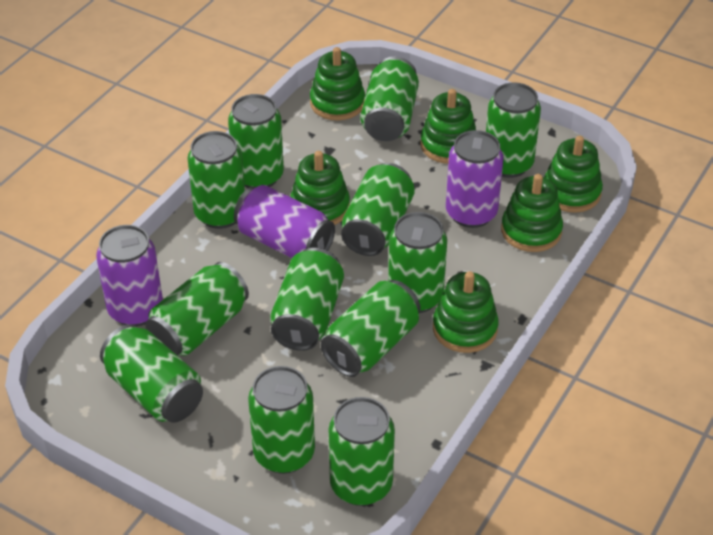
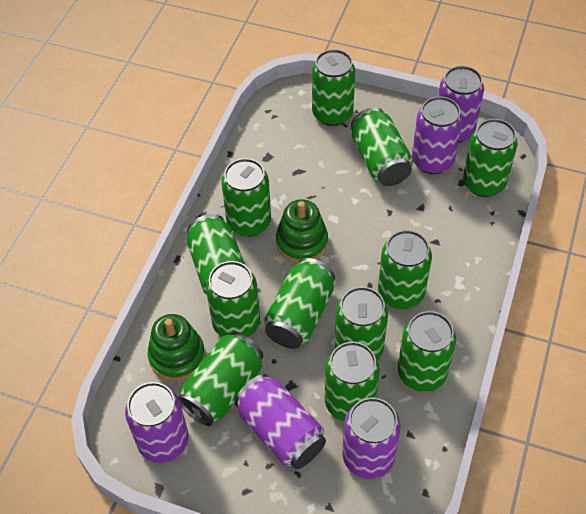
green stacking toy: [290,151,350,225] [310,47,365,121] [420,89,476,164] [433,271,499,353] [501,174,563,252] [544,136,603,213] = 6 -> [148,314,205,381] [276,199,328,263] = 2
purple can: [96,225,163,326] [234,185,335,258] [446,130,504,228] = 3 -> [125,382,189,463] [234,374,326,469] [342,398,401,479] [412,96,462,174] [438,66,484,143] = 5

